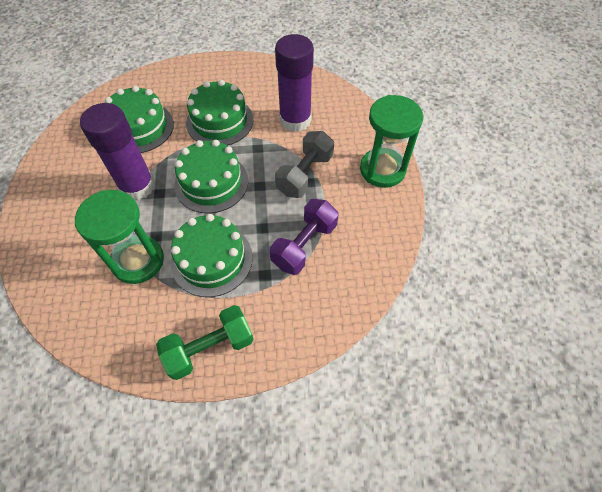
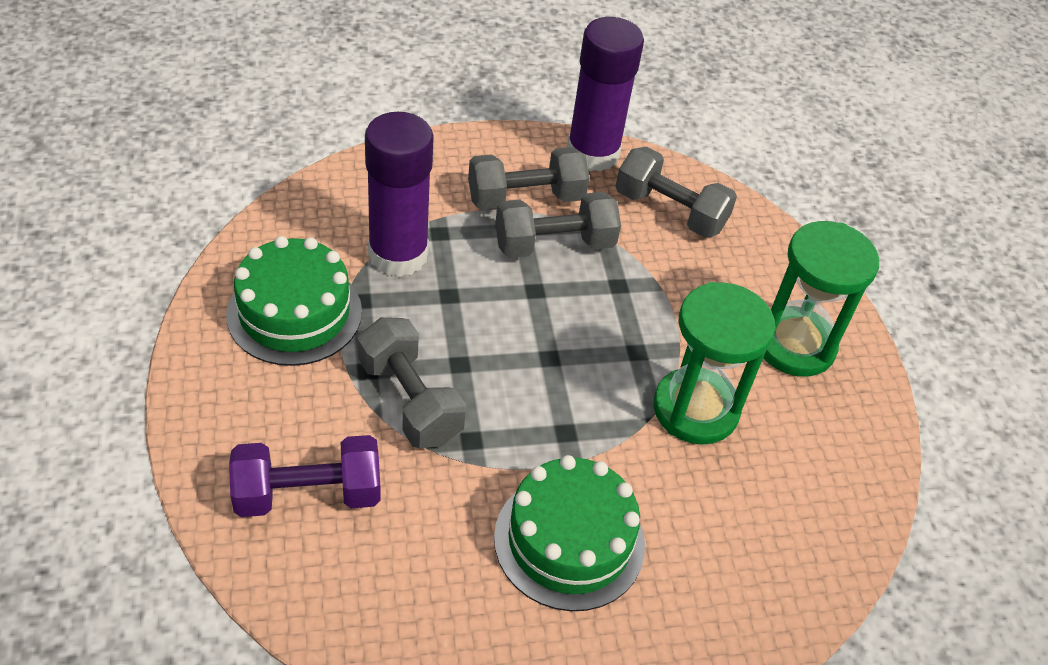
green cake: [105,86,174,153] [171,214,253,297] [174,140,248,213] [186,80,254,146] = 4 -> [226,236,362,366] [494,455,645,611] = 2
green dumbbell: [156,305,254,380] = 1 -> none = 0
grey dumbbell: [275,131,334,198] = 1 -> [358,317,466,448] [468,147,590,211] [495,192,621,258] [615,146,737,238] = 4

